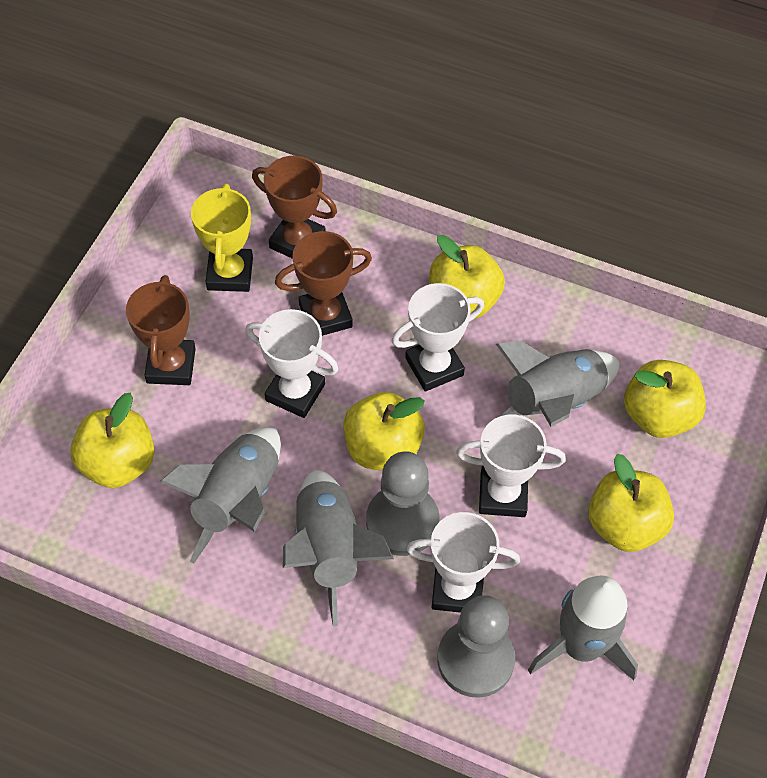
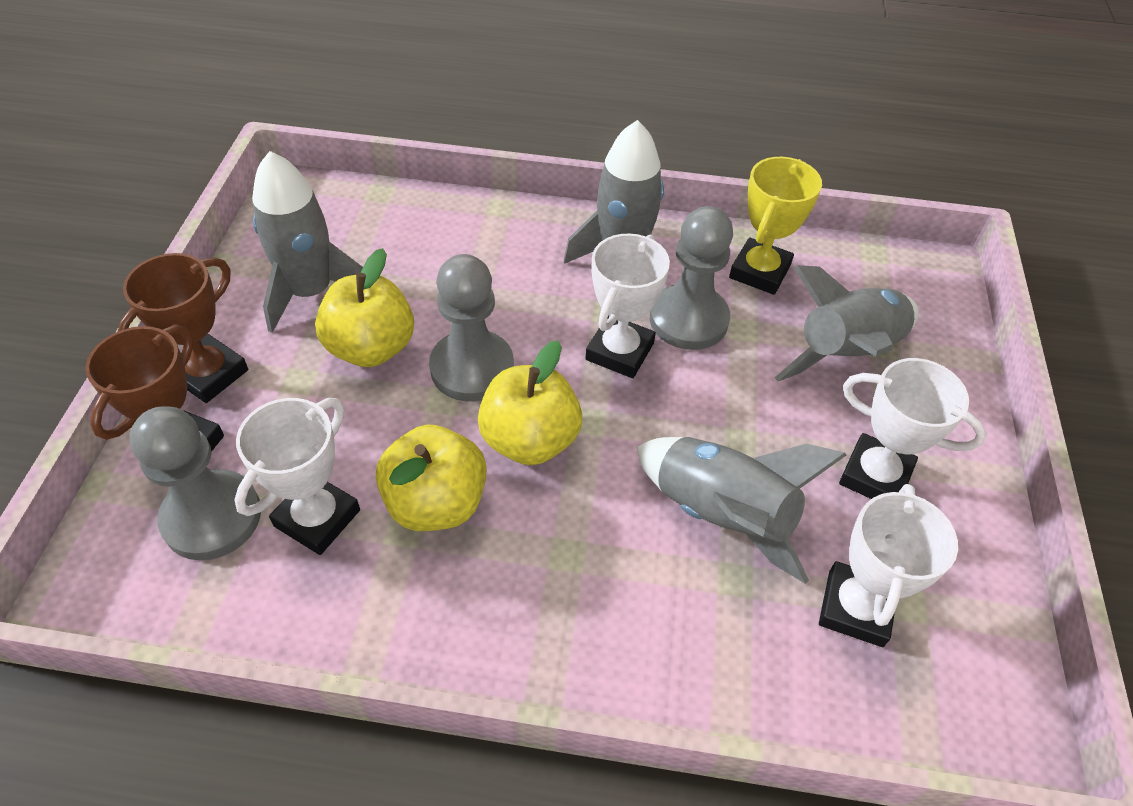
brown trophy: [126,275,196,385] [252,156,337,259] [275,231,372,336] = 3 -> [85,324,224,452] [117,253,248,403] = 2
grey pawn: [366,451,440,556] [437,595,515,698] = 2 -> [129,406,261,560] [429,254,514,401] [650,206,733,350] = 3
yellow apple: [70,393,155,488] [343,392,425,471] [429,235,505,319] [588,454,674,552] [624,360,706,438] = 5 -> [315,248,414,367] [376,425,487,531] [478,340,582,465] = 3

